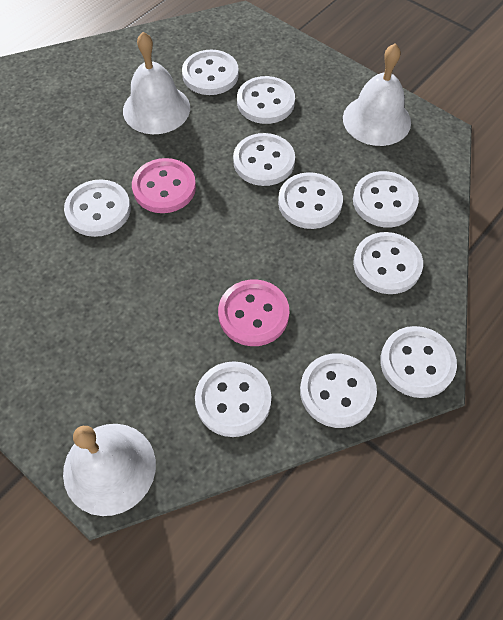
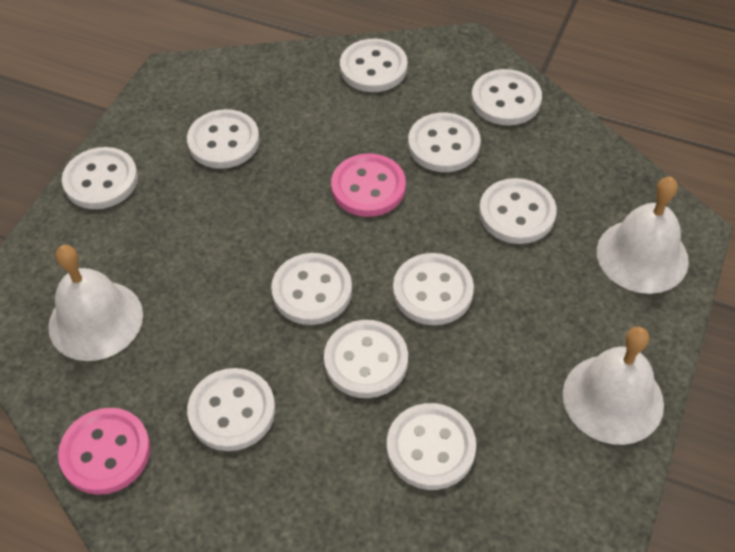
white button: [64,179,131,237] [182,50,239,95] [195,361,272,437] [233,133,295,186] [237,76,295,124] [278,172,343,229] [300,353,377,428] [353,171,419,227] [353,232,423,294] [380,326,457,398] = 10 -> [62,147,138,209] [187,109,260,169] [187,368,275,451] [271,253,352,325] [324,320,408,398] [340,38,408,92] [387,403,476,490] [393,253,474,325] [408,112,481,172] [471,69,542,126] [479,178,557,244] = 11

